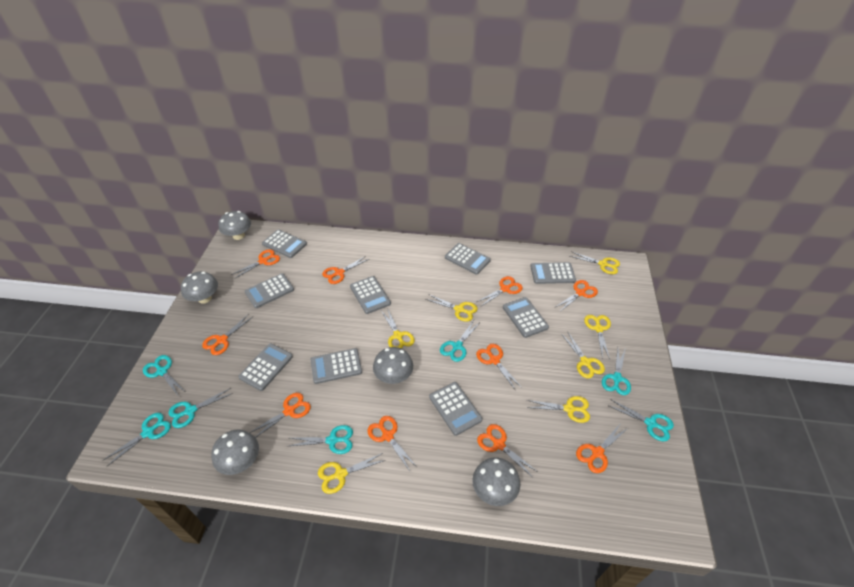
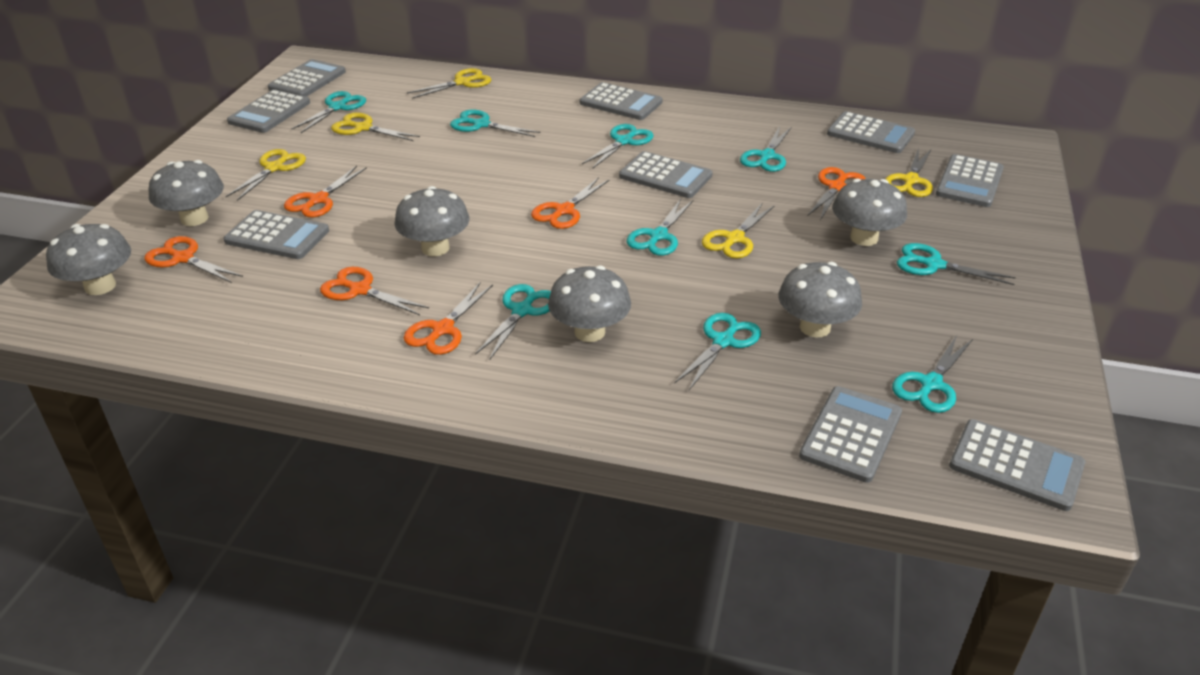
grey mushroom: [181,271,218,304] [211,430,259,475] [219,211,251,240] [373,347,413,384] [472,457,520,506] = 5 -> [46,224,131,295] [149,160,224,226] [394,186,469,256] [548,265,631,342] [778,262,862,338] [832,178,907,246] = 6
orange scissors: [202,314,252,355] [231,249,280,279] [249,393,311,438] [322,256,369,284] [367,416,417,471] [476,344,522,391] [477,276,523,306] [477,424,538,478] [556,280,598,311] [576,423,628,473] = 10 -> [144,236,243,283] [284,166,367,217] [320,267,429,315] [404,282,493,355] [531,177,610,229] [807,167,865,220] = 6
turquoise scissors: [102,413,171,466] [143,355,186,395] [168,388,233,428] [289,425,353,454] [440,320,479,362] [602,349,631,395] [607,399,674,441] = 7 -> [292,91,366,133] [450,109,541,137] [475,284,551,360] [582,124,654,169] [627,199,693,256] [674,313,761,390] [740,126,792,172] [892,335,973,413] [897,243,1016,285] = 9
yellow scissors: [318,453,385,494] [382,308,415,349] [426,294,477,322] [526,396,590,423] [561,331,605,378] [570,252,620,274] [584,315,611,359] = 7 -> [226,149,306,201] [331,113,420,141] [407,68,491,99] [702,202,775,259] [886,148,933,197] = 5

